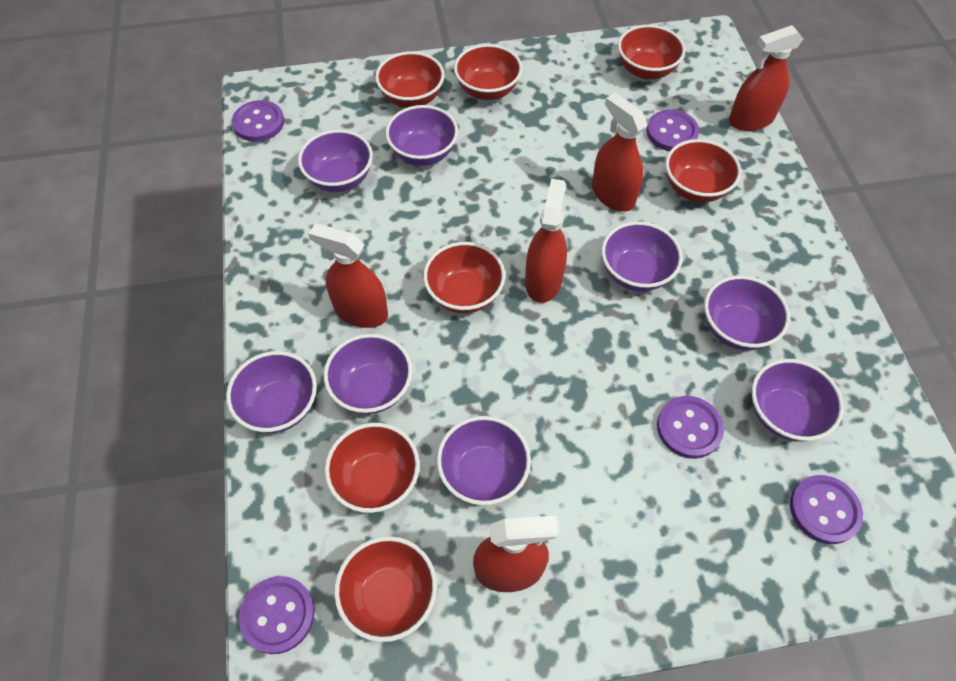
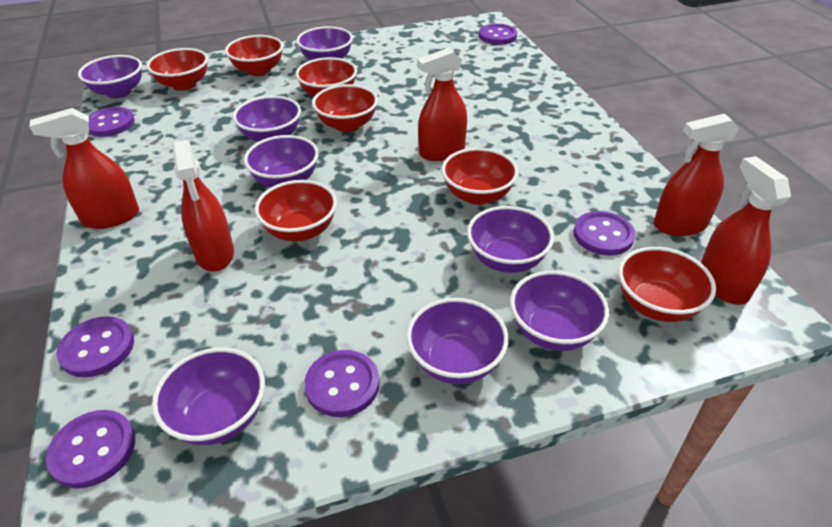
purple button: [232,100,284,142] [239,576,315,654] [646,110,699,151] [657,396,724,459] [790,475,863,544] = 5 -> [46,410,135,488] [56,316,134,377] [88,107,135,137] [304,350,380,417] [479,24,517,45] [574,211,635,256] = 6

